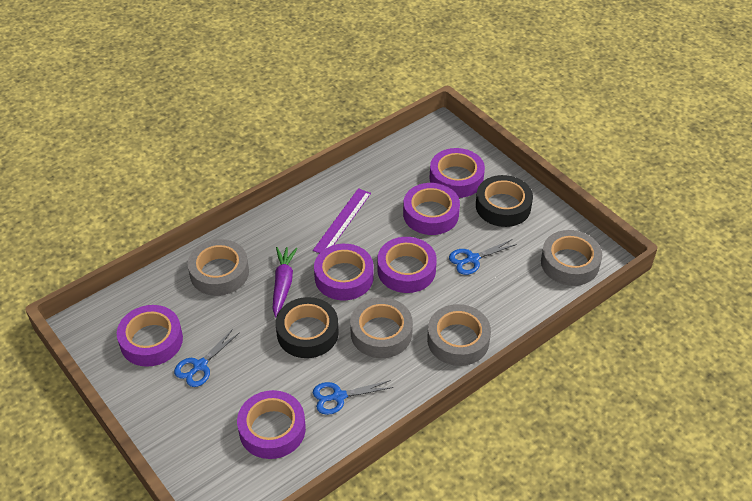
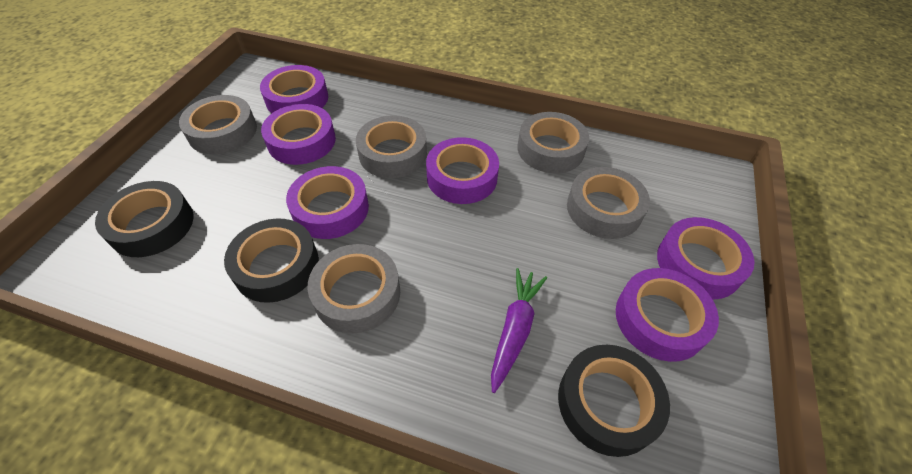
black tape: [276,297,339,358] [476,175,533,227] = 2 -> [95,181,194,257] [224,218,319,303] [558,345,670,457] = 3
blue scissors: [174,329,240,387] [313,380,393,415] [449,239,517,275] = 3 -> none = 0
grey tape: [188,239,249,296] [350,297,413,358] [427,304,491,366] [541,230,602,286] = 4 -> [179,95,257,154] [308,244,400,333] [356,115,427,178] [517,112,589,173] [567,167,650,239] = 5
purple ruler: [313,188,371,253] = 1 -> none = 0

